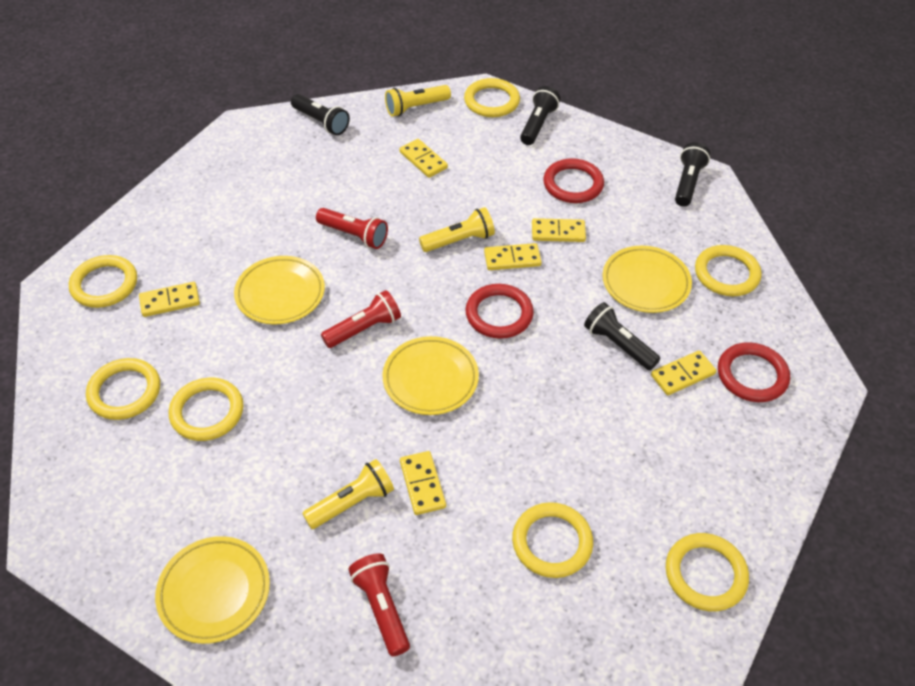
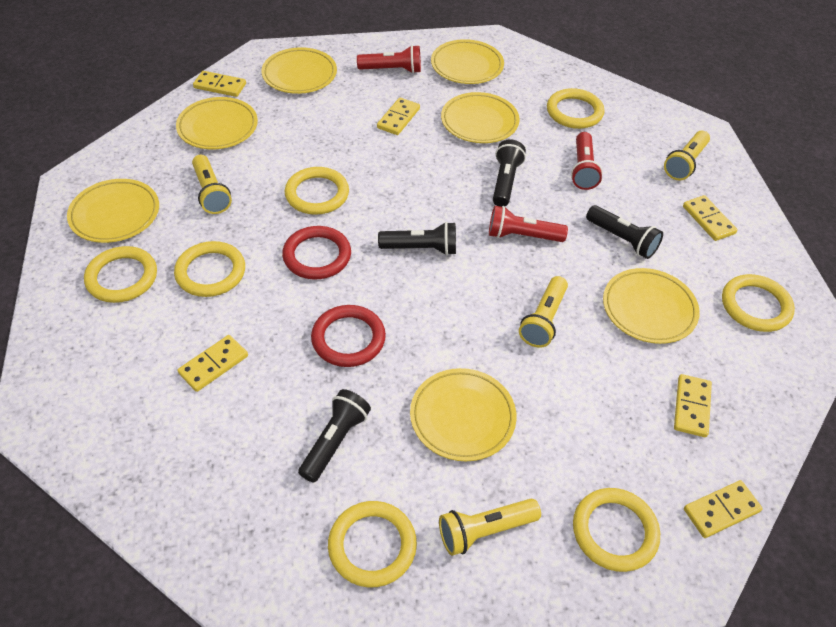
red ring: [465,284,534,339] [543,158,604,203] [718,342,790,402] = 3 -> [282,226,351,280] [311,305,386,367] = 2
yellow flashlight: [302,459,394,529] [385,85,451,117] [419,207,495,252] = 3 -> [192,155,232,214] [439,499,541,556] [519,276,568,348] [664,131,710,181] = 4
yellow plate: [155,536,270,644] [234,256,325,324] [382,336,479,415] [602,246,692,313] = 4 -> [67,179,159,243] [176,97,258,149] [261,47,337,94] [410,368,517,461] [431,39,504,84] [441,92,520,143] [603,268,700,344] = 7

